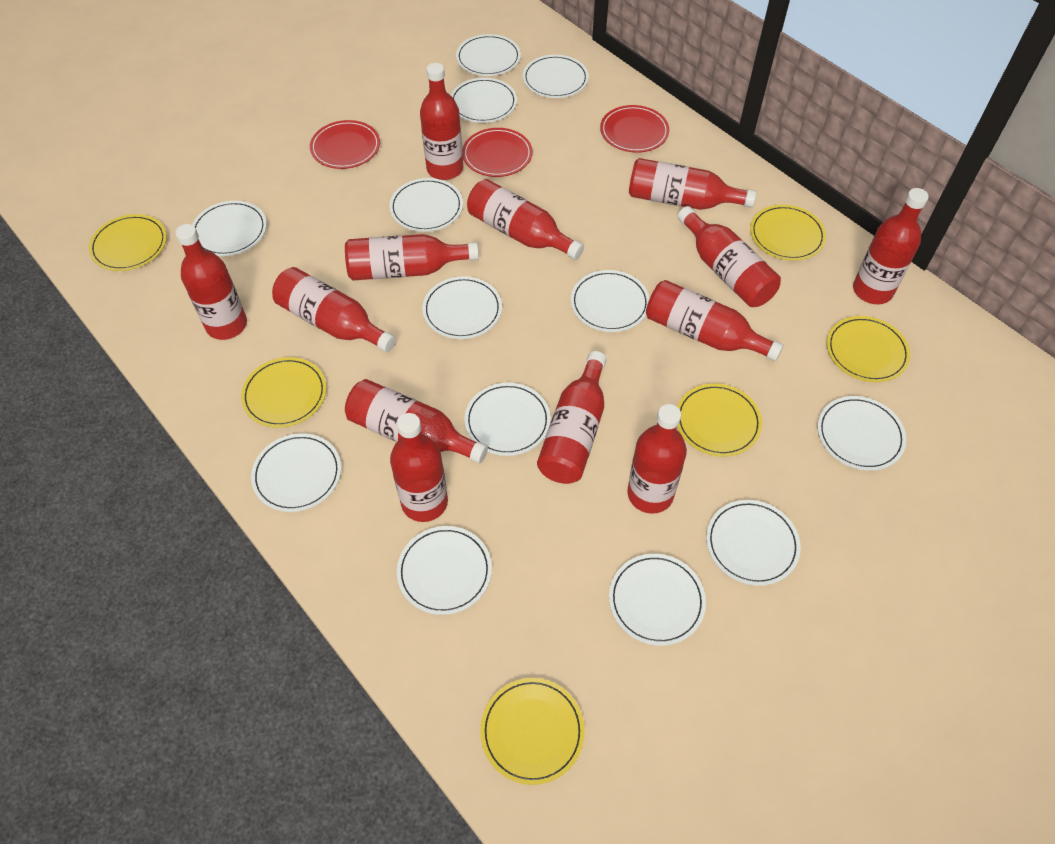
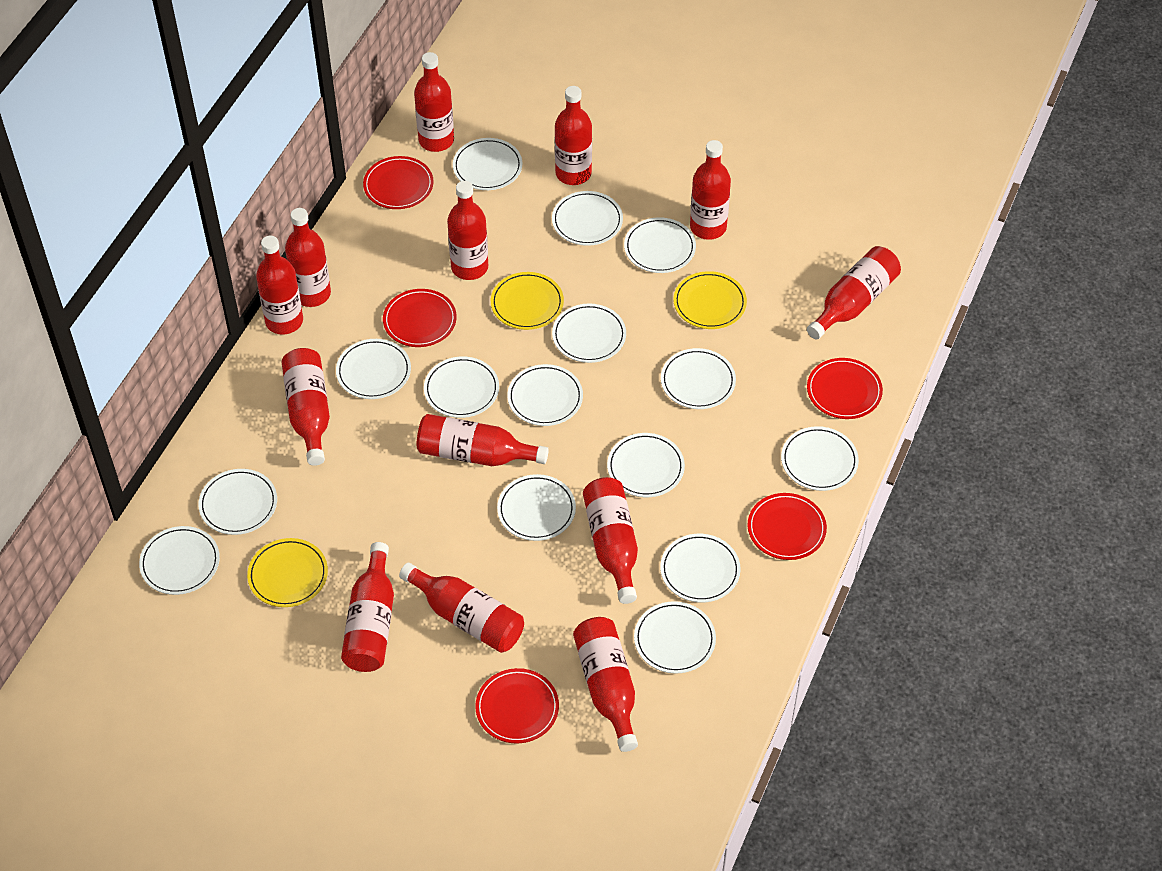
red plate: [310,120,380,169] [462,128,532,177] [600,105,669,153] = 3 -> [363,156,434,209] [383,289,457,347] [475,668,559,743] [748,493,827,560] [807,358,883,419] = 5
white plate: [192,201,267,256] [251,433,341,512] [389,178,463,232] [397,526,492,615] [422,276,502,339] [451,78,517,123] [456,34,521,76] [465,383,551,456] [523,55,589,98] [571,270,650,332] [609,554,706,646] [706,500,801,586] [818,396,906,471] = 13 -> [139,526,220,595] [198,469,277,535] [336,339,411,399] [424,356,499,418] [453,138,522,190] [497,474,576,541] [507,364,583,426] [552,191,623,246] [552,304,626,363] [607,433,685,497] [624,217,696,273] [634,601,716,674] [660,534,741,603] [661,348,736,409] [781,426,859,491] = 15
yellow plate: [89,214,167,271] [241,357,326,428] [480,678,585,785] [677,383,762,457] [750,205,826,261] [827,316,910,382] = 6 -> [247,538,328,607] [491,272,564,330] [673,271,747,329] = 3

